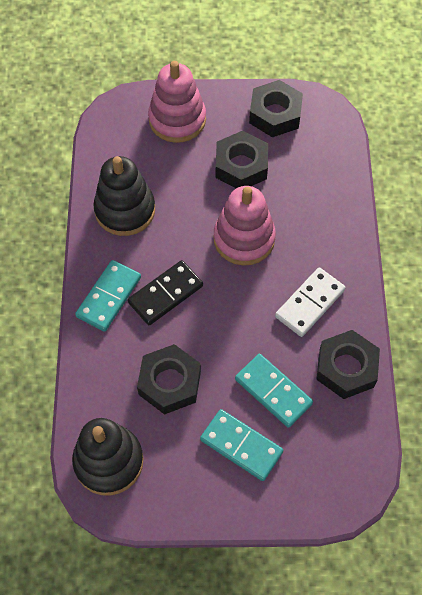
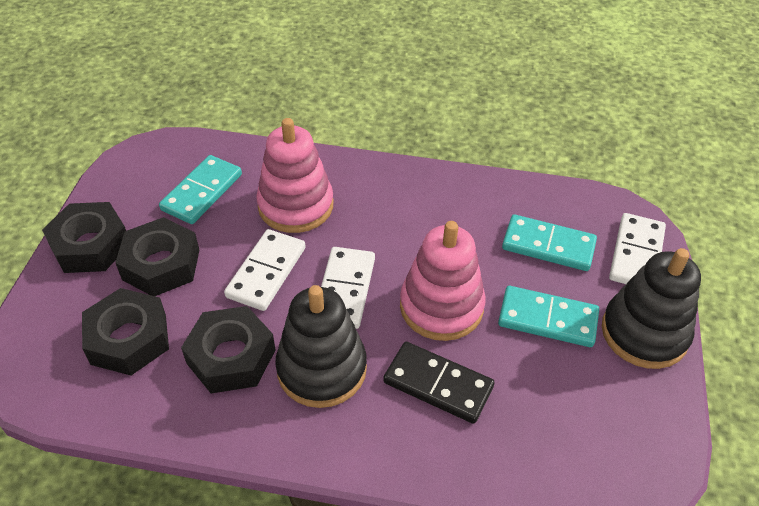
white domino: [275,267,346,337] = 1 -> [224,229,306,311] [321,247,375,329] [609,213,666,284] = 3

